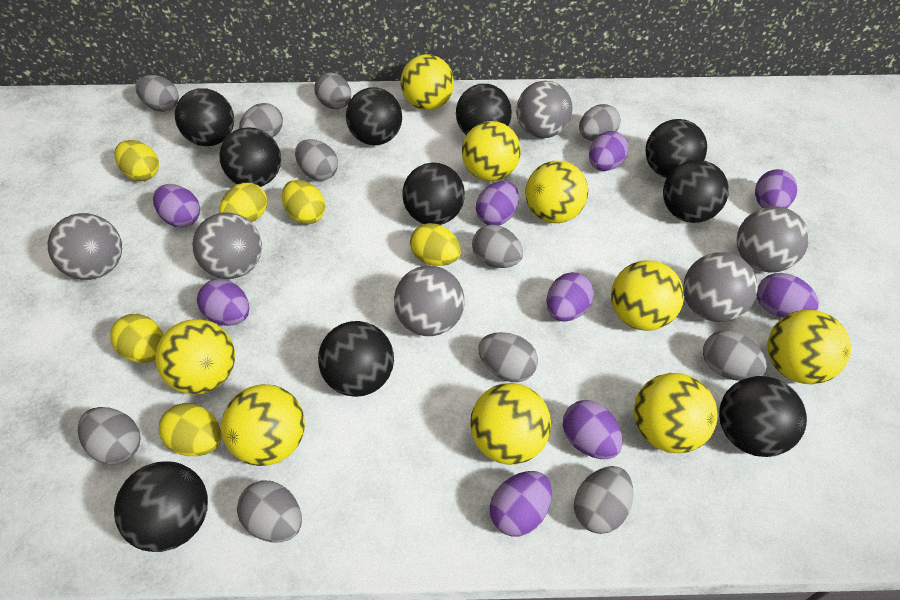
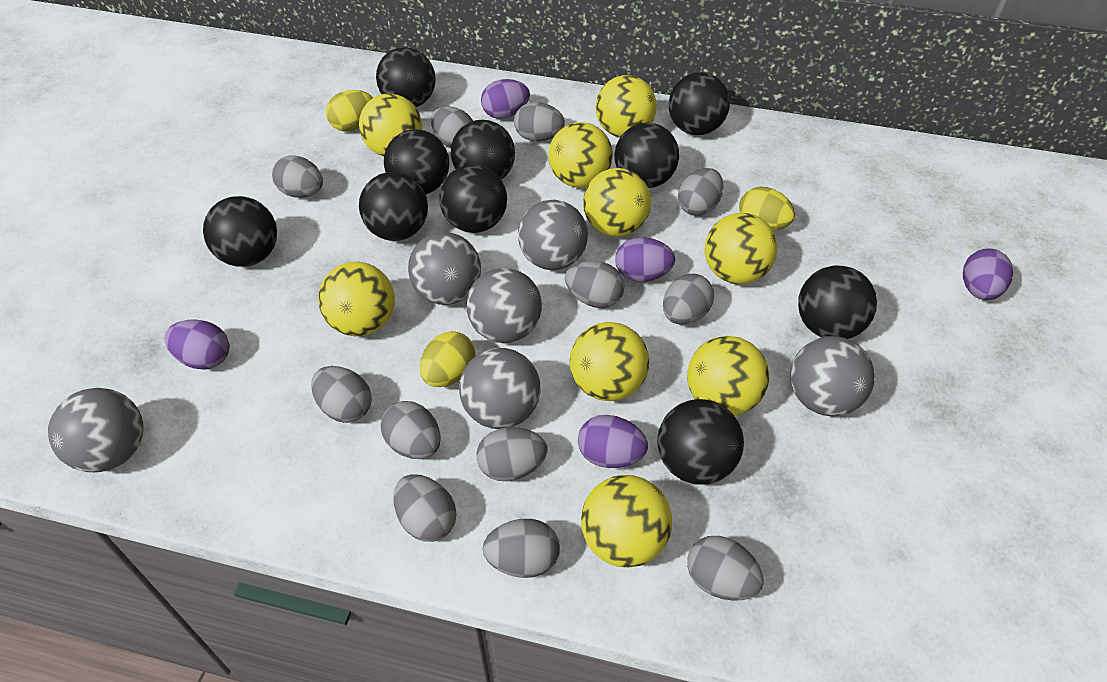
grey egg: [77,407,141,465] [136,75,179,112] [237,481,302,542] [239,103,283,137] [295,139,338,181] [314,72,351,109] [472,225,523,268] [478,332,538,382] [574,466,633,534] [579,104,620,141] [703,330,767,381] = 11 -> [272,156,323,198] [311,366,372,423] [381,401,441,459] [393,474,456,542] [431,106,473,148] [477,427,547,481] [483,519,560,578] [514,102,565,142] [565,261,625,308] [663,274,714,325] [678,168,723,216] [687,536,764,601] = 12
purple egg: [153,184,200,227] [197,279,249,326] [476,181,519,225] [490,471,552,537] [546,272,594,322] [563,400,622,459] [589,131,628,171] [755,169,797,208] [757,273,819,318] = 9 -> [164,319,230,370] [481,79,530,119] [578,415,648,468] [615,237,675,282] [963,248,1013,300] = 5
yellow egg: [110,314,163,363] [115,140,159,181] [159,403,222,456] [219,183,267,222] [282,180,325,225] [410,223,461,266] = 6 -> [326,90,373,131] [420,331,476,387] [739,187,795,231] = 3

